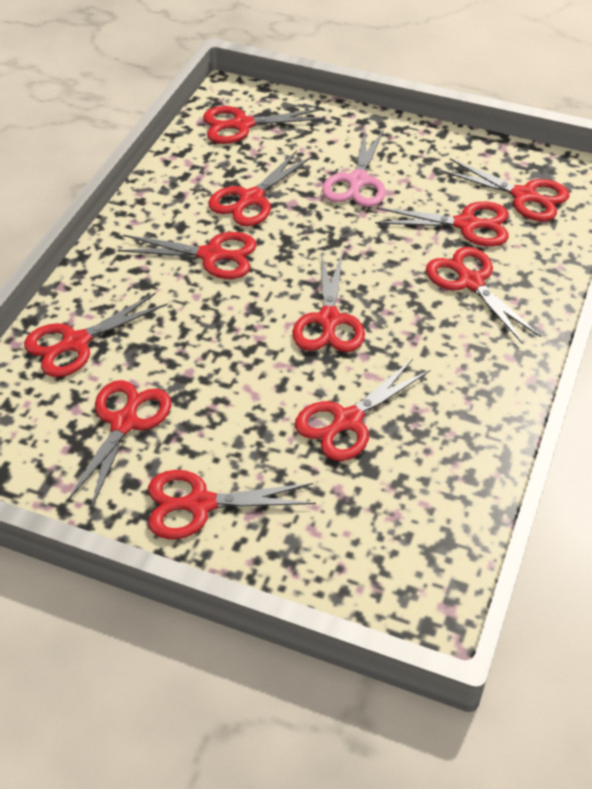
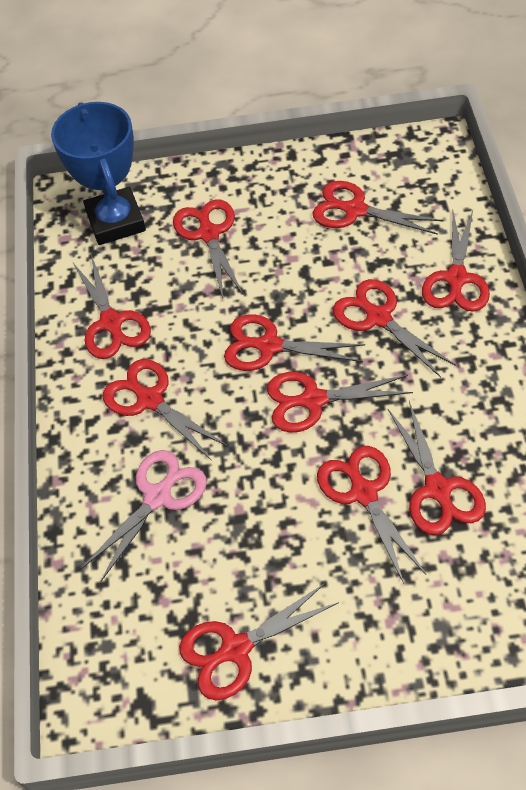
blue trophy: none = 0 -> [51,102,146,245] = 1

